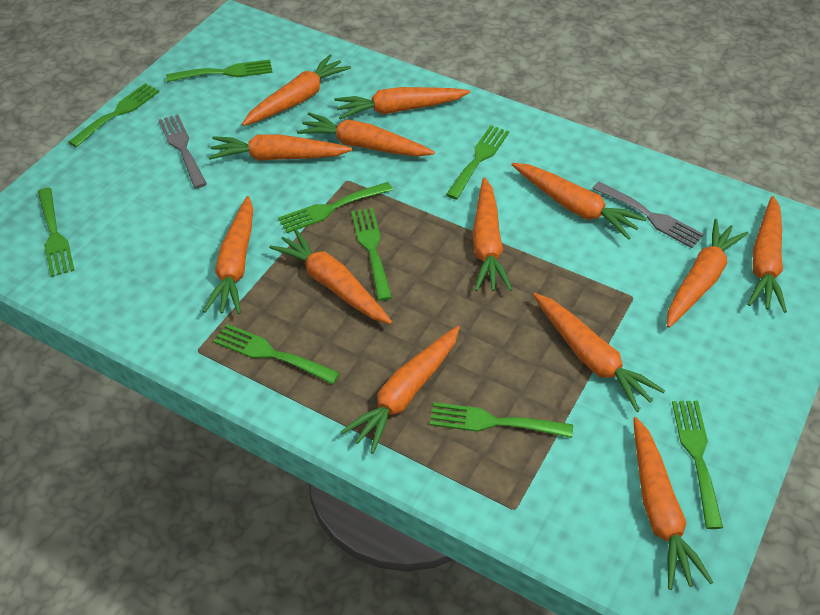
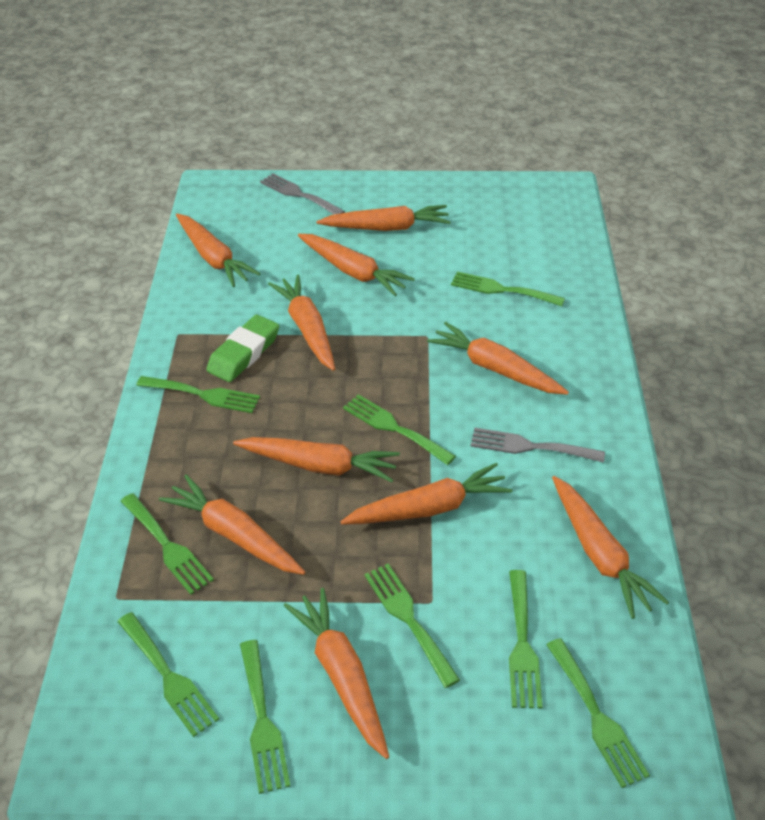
green eraser: none = 0 -> [206,315,279,382] = 1
orange carrot: [203,196,253,314] [209,134,353,161] [242,55,351,126] [269,228,392,324] [297,113,435,157] [335,87,470,119] [340,326,460,454] [473,177,512,291] [512,163,647,240] [533,293,665,412] [633,417,713,590] [667,219,748,328] [748,196,787,313] = 13 -> [159,475,305,575] [176,214,260,287] [233,437,400,482] [268,275,335,371] [284,588,389,759] [298,234,415,296] [316,205,451,231] [341,463,512,525] [427,322,569,395] [552,476,669,619] = 10

